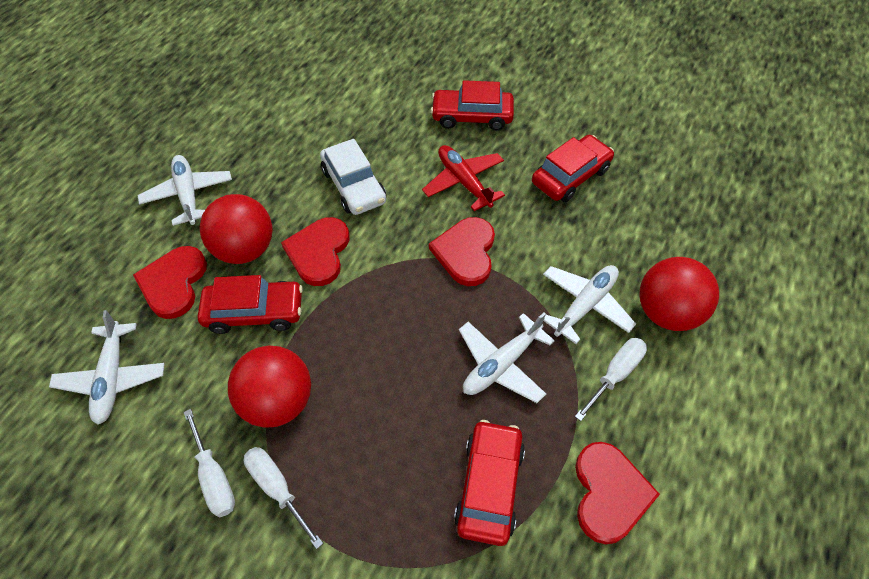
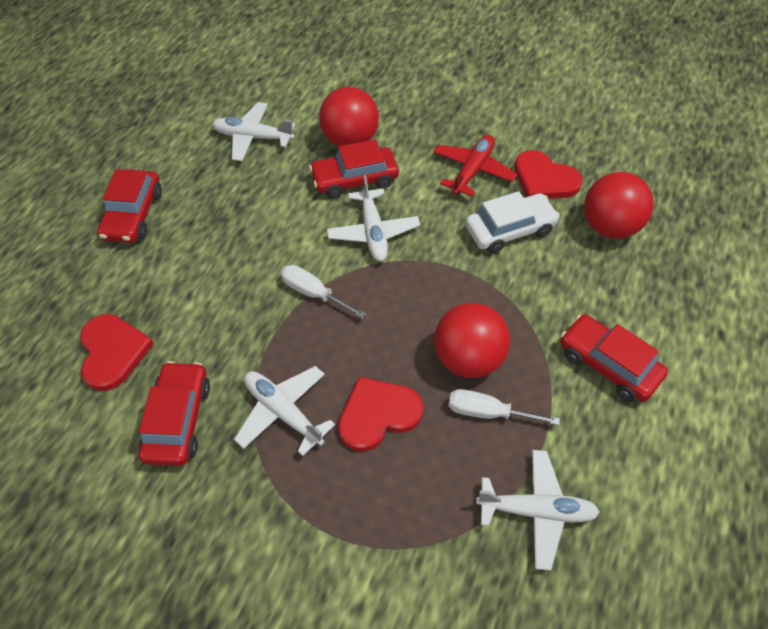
red heart: [133,246,207,319] [281,217,349,286] [429,217,495,286] [575,442,660,544] = 4 -> [80,314,154,391] [338,377,423,452] [514,150,583,199] = 3
white screwdriver: [183,409,235,518] [244,447,323,549] [575,338,647,421] = 3 -> [281,265,366,319] [448,389,560,425] = 2

